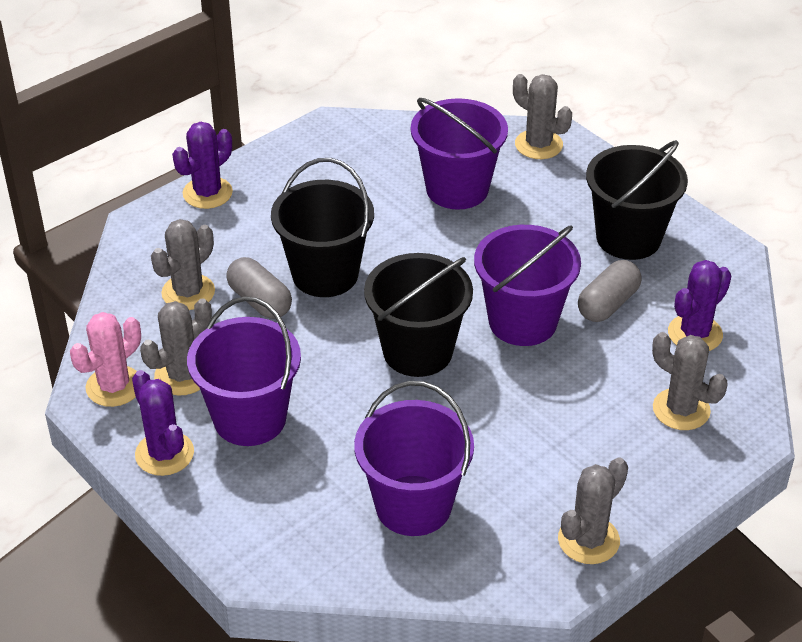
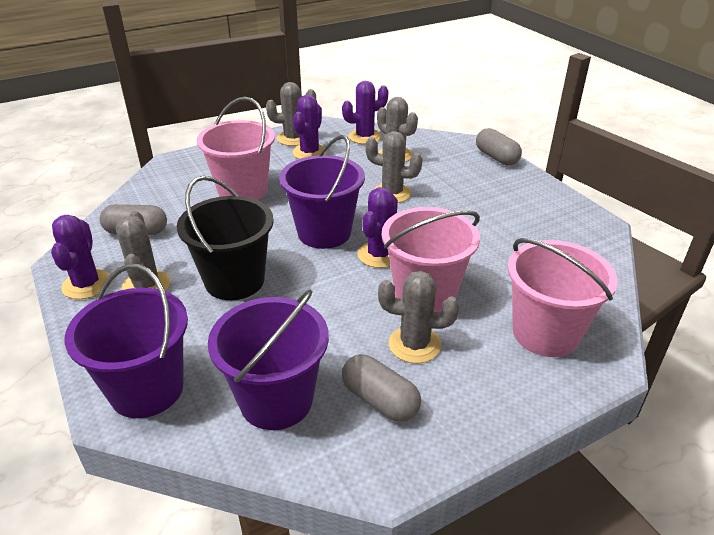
black bucket: [271,158,374,297] [364,253,473,377] [586,140,688,260] = 3 -> [177,176,274,300] = 1
grey capsule: [226,257,292,319] [578,260,642,322] = 2 -> [100,204,167,235] [342,354,421,422] [476,128,522,165] = 3
pink bucket: none = 0 -> [197,97,275,200] [382,207,480,312] [507,238,618,357] = 3
pink cactus: [70,312,141,407] = 1 -> none = 0
purple bucket: [187,296,301,446] [354,381,474,536] [411,98,508,210] [474,225,581,346] = 4 -> [64,264,188,418] [208,289,329,430] [279,135,365,249] = 3
purple cactus: [132,370,194,476] [172,122,233,209] [668,260,731,351] = 3 -> [51,215,110,299] [292,95,327,159] [342,81,388,144] [357,187,398,268] = 4

